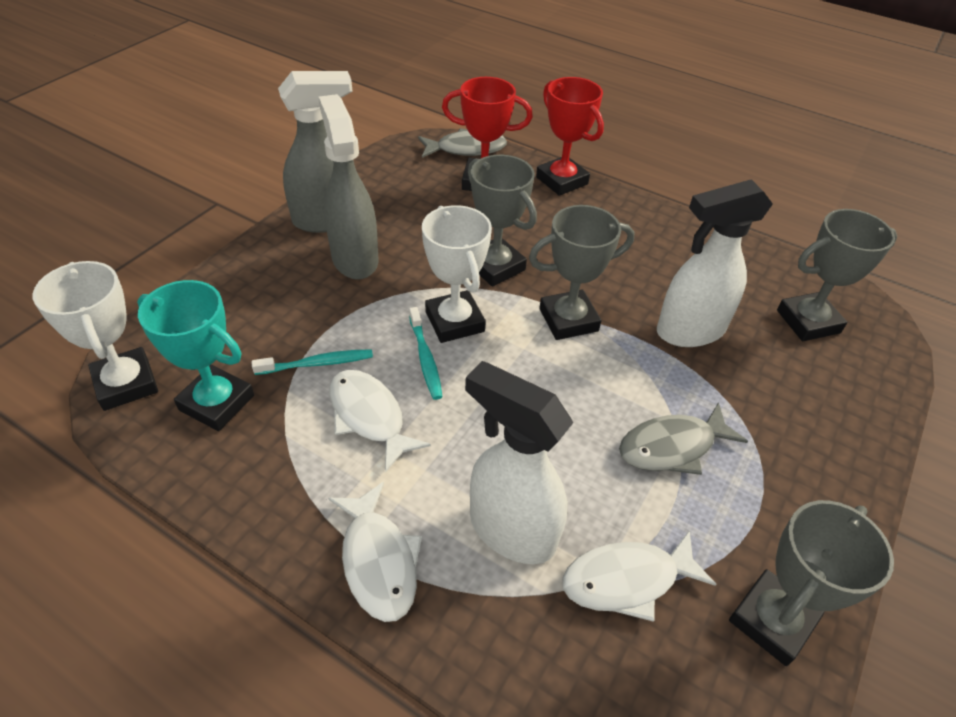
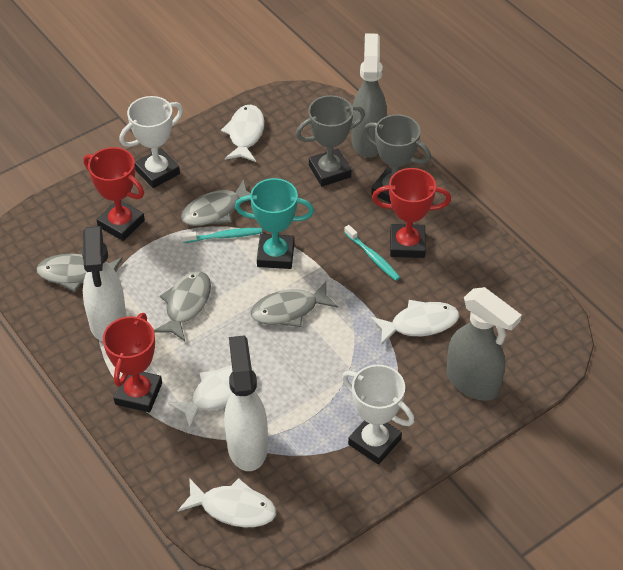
grey fish: [418,128,507,158] [619,402,748,475] = 2 -> [36,254,123,292] [154,271,211,341] [181,179,250,226] [250,282,338,327] = 4
grey trophy: [468,155,537,286] [529,205,635,340] [729,500,894,666] [777,209,897,341] = 4 -> [296,95,365,186] [363,114,431,203] = 2
red trophy: [442,77,533,191] [536,77,604,196] = 2 -> [84,147,145,241] [103,313,162,412] [372,168,451,258] = 3
white fish: [328,482,422,622] [329,370,431,473] [562,530,716,622] = 3 -> [169,365,255,428] [178,478,276,527] [221,105,264,162] [371,300,459,345] = 4

